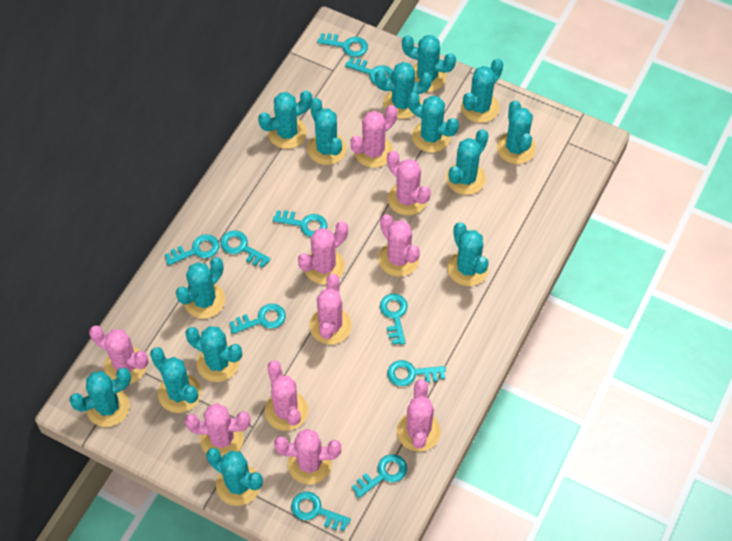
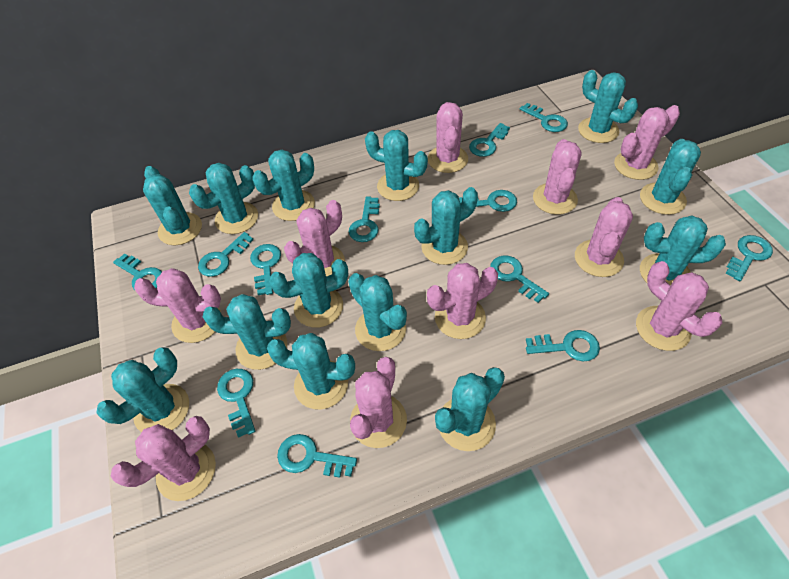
turquoise key: [165,234,219,266] [221,230,271,268] [229,303,286,334] [273,210,327,237] [291,492,351,531] [317,33,368,57] [345,57,393,85] [352,454,407,498] [380,294,408,345] [387,360,446,386] = 10 -> [113,253,162,290] [198,232,254,277] [217,369,255,438] [250,244,281,295] [277,434,357,478] [349,197,380,242] [459,190,517,212] [469,123,510,157] [490,255,549,303] [520,103,568,132] [526,330,600,361] [725,235,773,281] = 12

